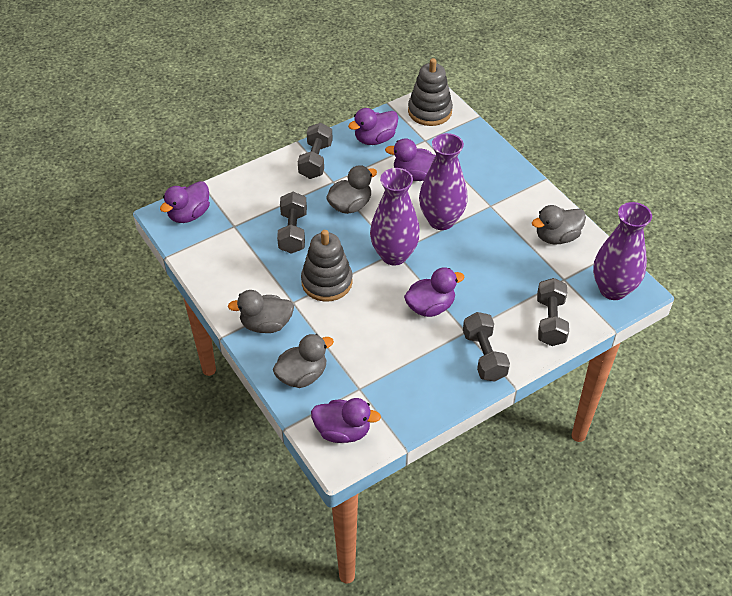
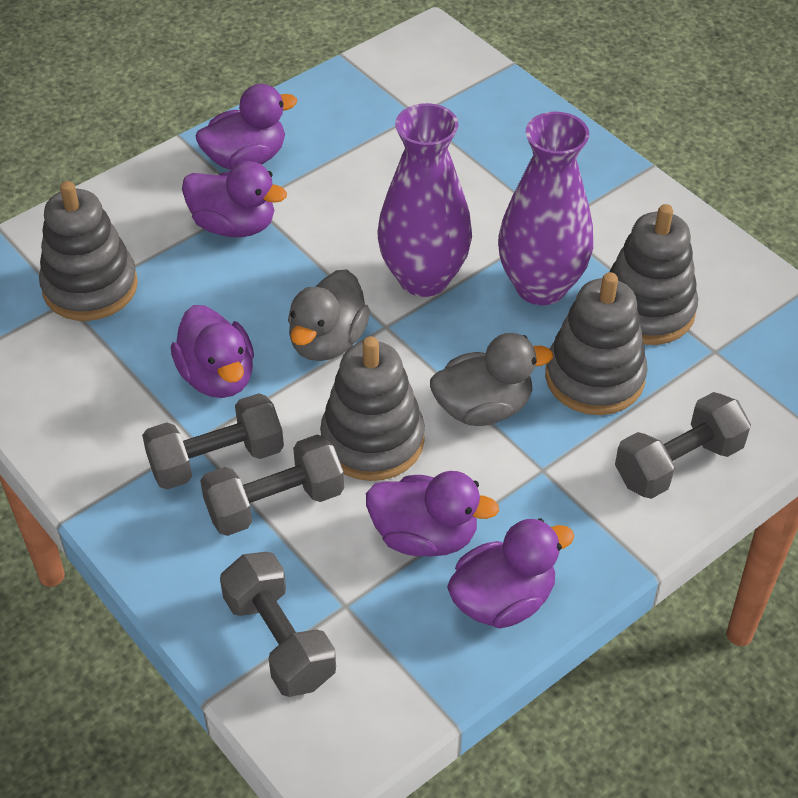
grey duck: [228,290,294,333] [273,334,334,388] [326,165,377,214] [532,205,586,244] = 4 -> [288,269,370,361] [430,333,553,426] = 2
grey stacking toy: [301,230,353,302] [408,58,453,126] = 2 -> [39,181,138,321] [320,336,425,481] [545,272,648,415] [610,204,698,345] = 4
purple vase: [370,168,420,265] [419,133,468,230] [593,202,652,300] = 3 -> [378,103,472,297] [498,112,593,305] = 2

